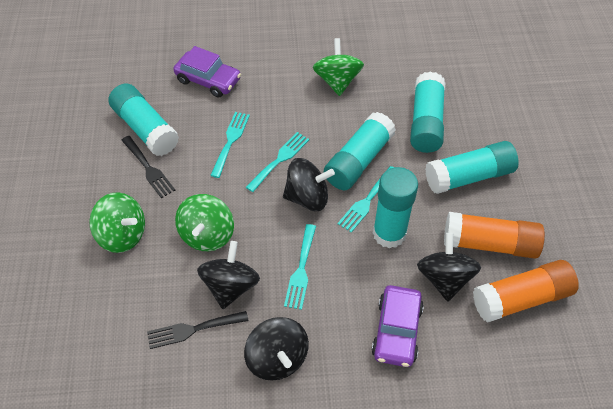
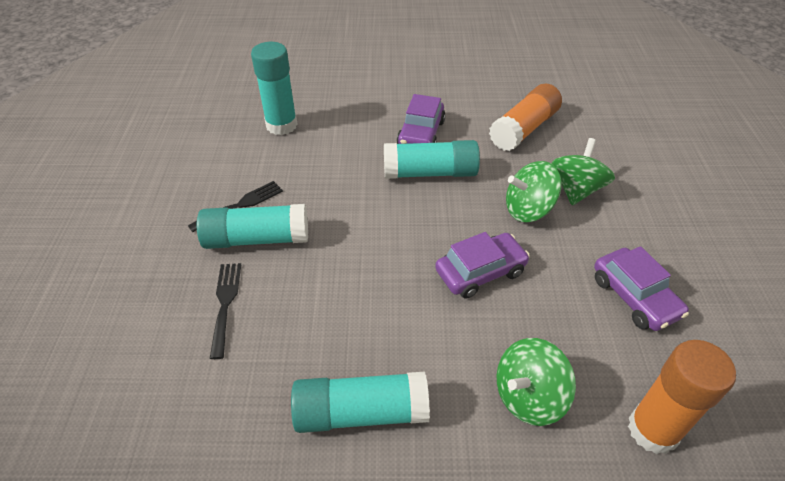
black spinning top: [197,241,260,309] [244,317,309,381] [283,158,335,211] [417,233,481,301] = 4 -> none = 0
purple car: [173,46,241,98] [371,285,424,367] = 2 -> [397,94,446,144] [435,232,530,299] [594,246,689,331] = 3
turquoise fork: [210,112,250,178] [246,132,309,192] [284,224,316,310] [338,166,394,233] = 4 -> none = 0
turquoise glue stick: [108,83,179,156] [324,112,396,190] [373,167,418,248] [410,71,445,153] [425,141,519,194] = 5 -> [197,204,308,249] [251,42,298,135] [291,372,430,433] [384,140,480,179] = 4

